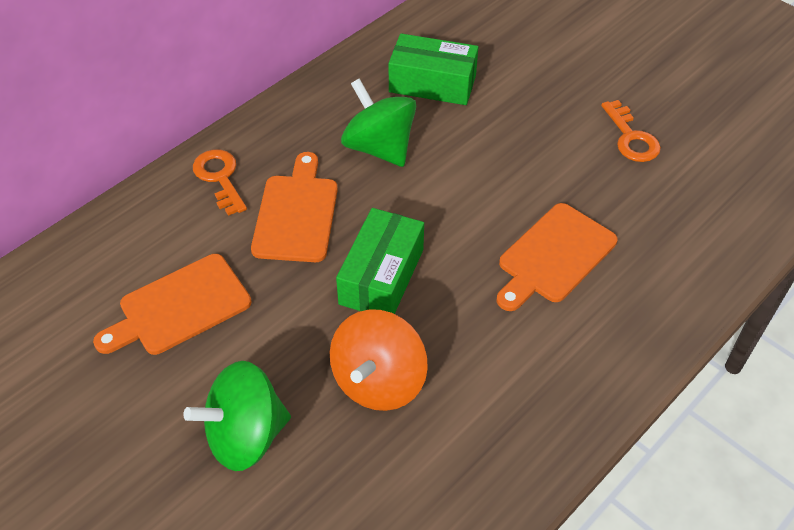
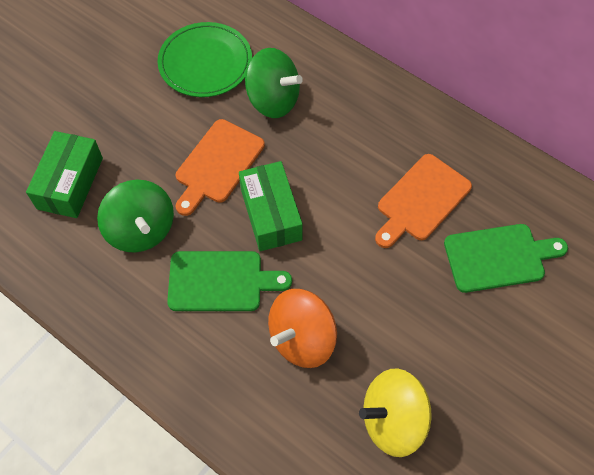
green cutting board: none = 0 -> [167,251,292,311] [444,224,568,293] = 2
green plate: none = 0 -> [158,22,252,97] = 1
orange cutting board: [93,254,251,355] [251,152,338,262] [496,203,617,311] = 3 -> [176,119,265,216] [375,154,472,248] = 2
orange key: [193,149,247,216] [601,100,661,162] = 2 -> none = 0
yellow spinning top: none = 0 -> [359,368,432,457] = 1

